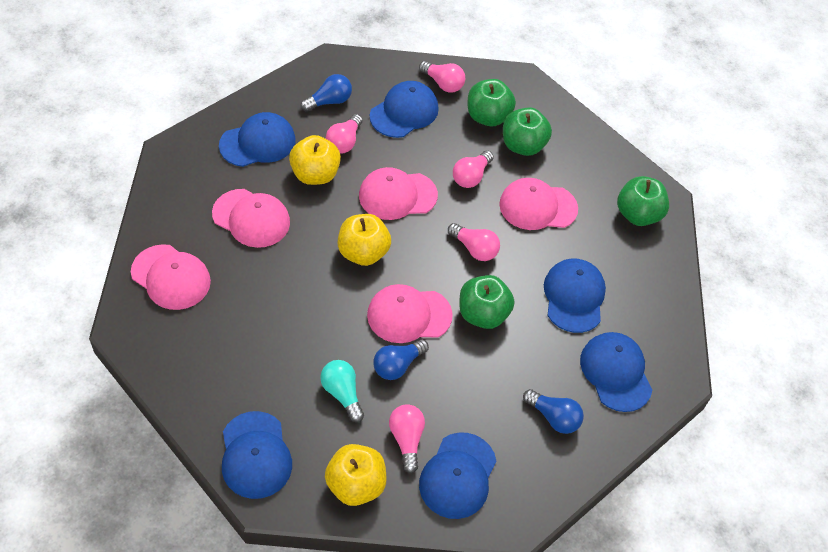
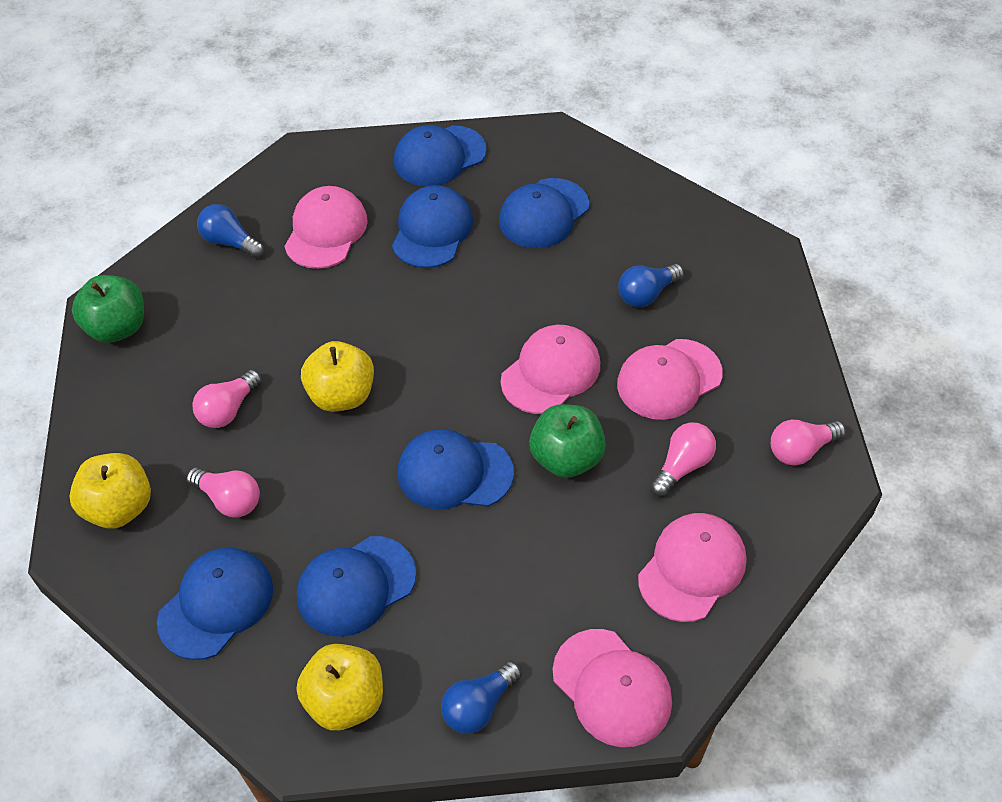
green apple: [459,275,514,329] [468,79,516,126] [503,107,552,156] [617,176,669,226] = 4 -> [72,275,144,343] [529,404,606,478] = 2
pink light bulb: [326,114,363,154] [389,404,425,474] [419,61,465,93] [448,223,500,261] [453,150,494,188] = 5 -> [186,467,260,517] [192,370,262,428] [650,422,716,496] [771,420,846,465] = 4
turquoise light bulb: [320,360,364,422] = 1 -> none = 0

